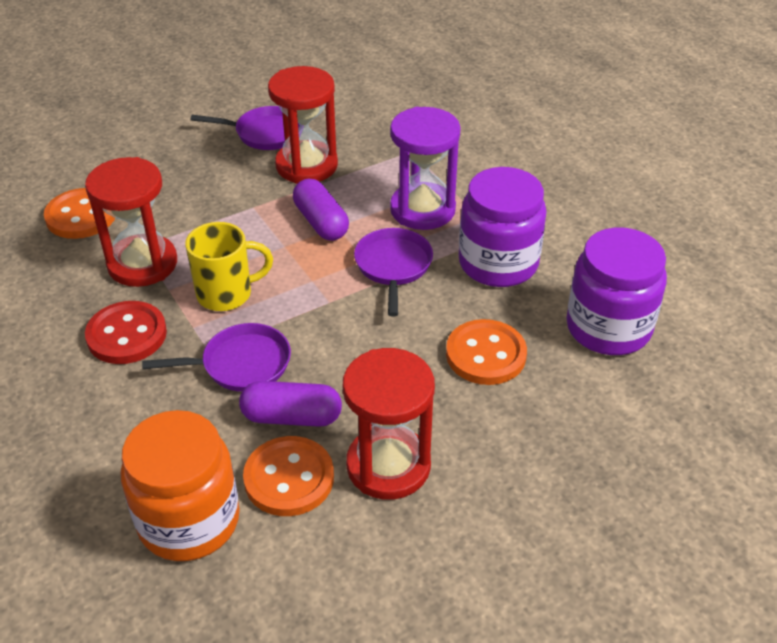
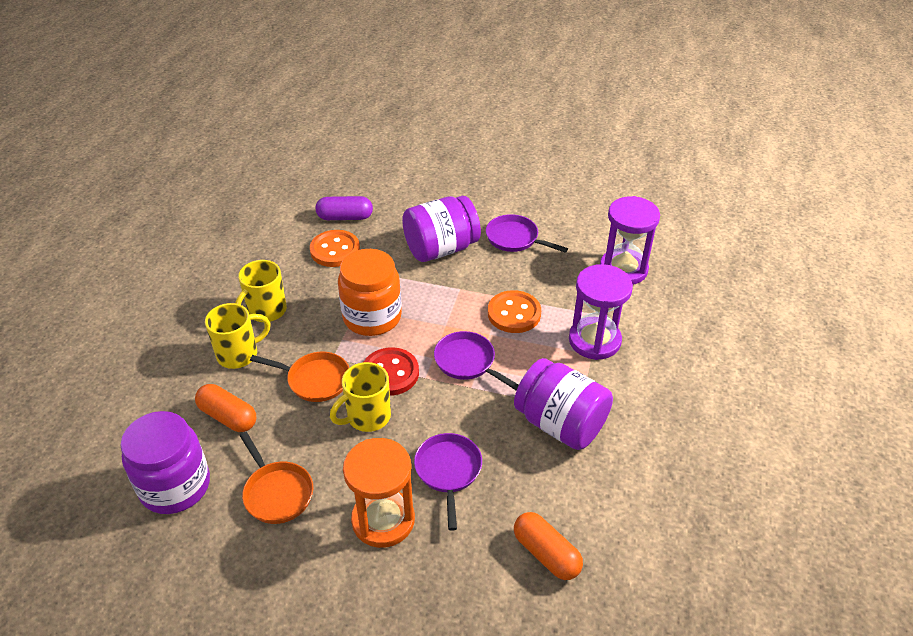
orange button: [44,188,115,239] [243,436,334,516] [446,319,527,385] = 3 -> [310,230,360,267] [488,290,541,333] = 2
orange capsule: none = 0 -> [195,384,256,432] [514,512,583,580] = 2
orange hourglass: none = 0 -> [343,438,415,548] = 1
orange pan: none = 0 -> [239,432,313,524] [250,352,349,402] = 2
purple capsule: [239,381,342,427] [293,178,349,241] = 2 -> [316,196,373,220] = 1
purple hourglass: [390,107,461,230] = 1 -> [569,264,633,360] [600,196,660,285] = 2
purple jar: [459,167,547,287] [566,227,667,355] = 2 -> [121,411,210,514] [402,196,481,262] [514,358,613,450] = 3
red hourglass: [85,157,177,287] [268,66,338,184] [343,348,435,500] = 3 -> none = 0
yellow mug: [185,222,273,311] = 1 -> [205,303,271,369] [235,260,287,322] [330,362,391,432] = 3

